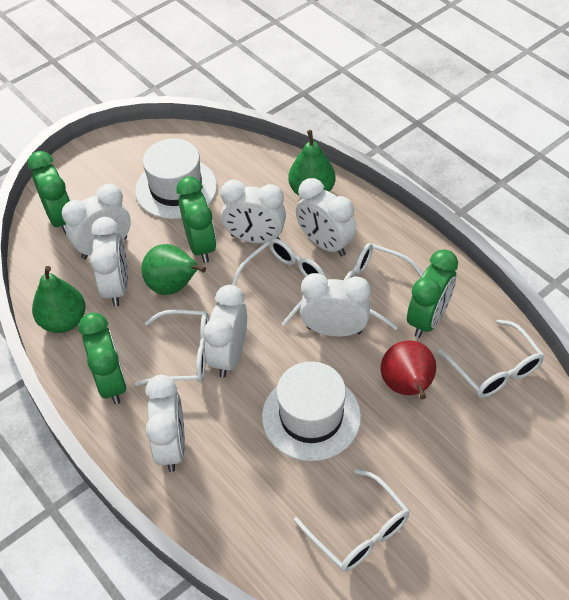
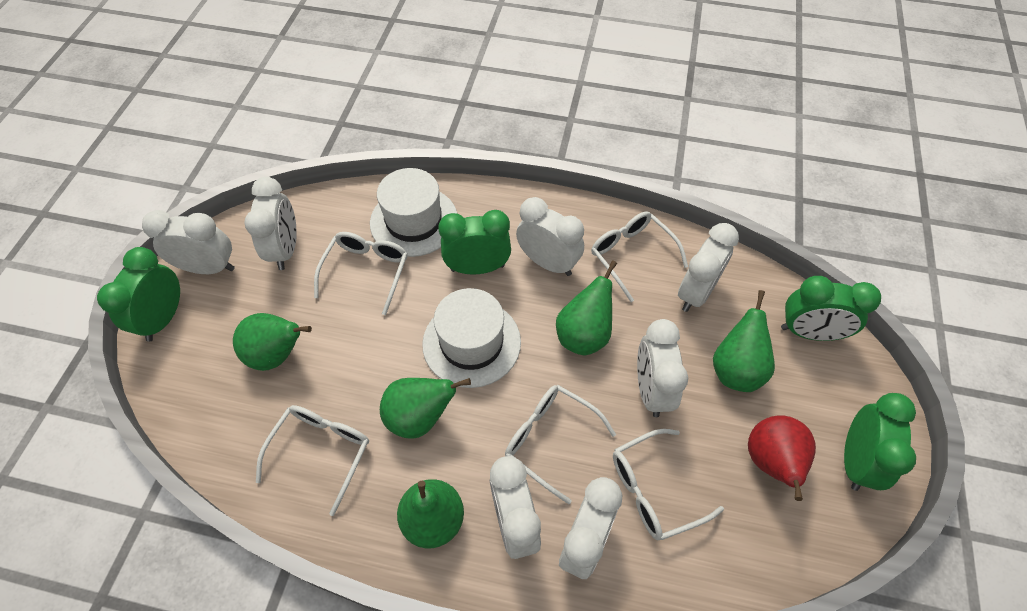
green pear: [32,266,86,333] [142,244,206,295] [288,130,336,196] = 3 -> [233,313,312,371] [380,378,471,438] [397,479,464,548] [556,260,617,356] [713,290,775,392] = 5

